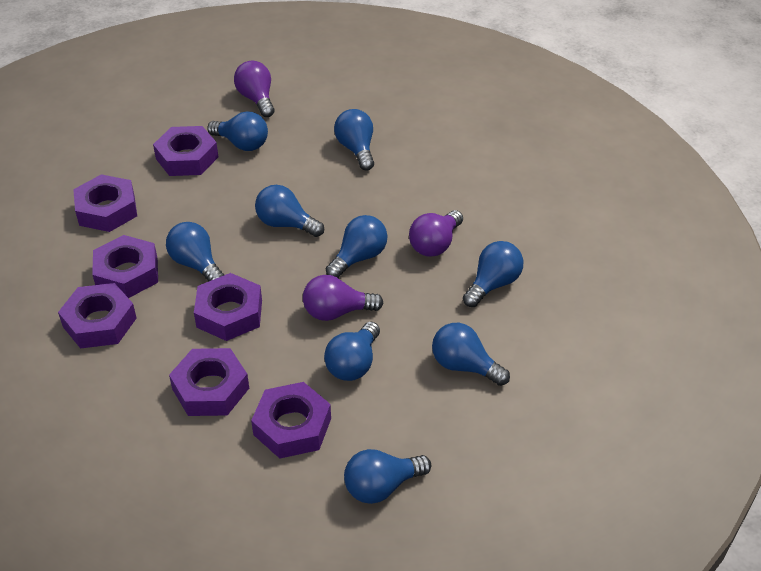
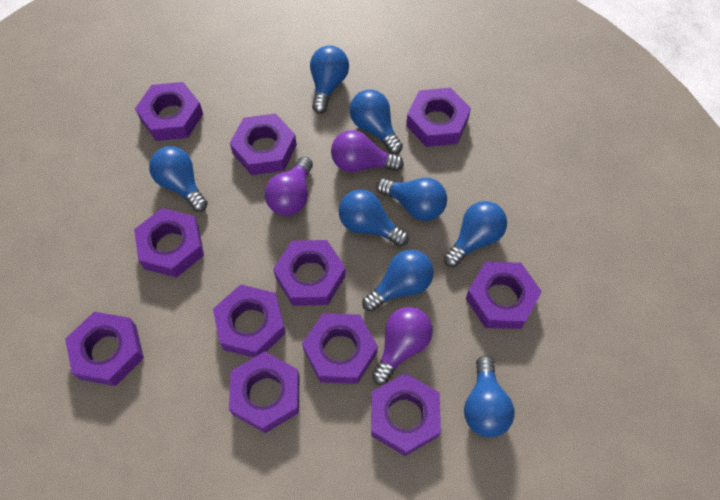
blue light bulb: [166,222,224,282] [207,111,268,151] [255,185,324,237] [324,322,380,381] [326,215,388,278] [334,109,374,170] [344,449,431,504] [432,323,510,386] [463,241,523,307] = 9 -> [149,146,208,212] [310,45,349,114] [339,189,409,247] [350,90,403,154] [362,250,434,312] [377,177,447,221] [444,201,507,267] [464,356,515,437] = 8
purple nut: [58,283,137,349] [73,174,137,232] [92,235,158,298] [153,126,218,176] [169,348,249,416] [194,273,262,341] [251,382,331,459] = 7 -> [65,312,144,386] [134,208,204,278] [135,82,203,141] [213,284,286,358] [229,352,299,433] [230,113,297,175] [273,240,346,306] [302,313,378,384] [371,373,441,456] [406,88,471,147] [466,262,542,329] = 11

